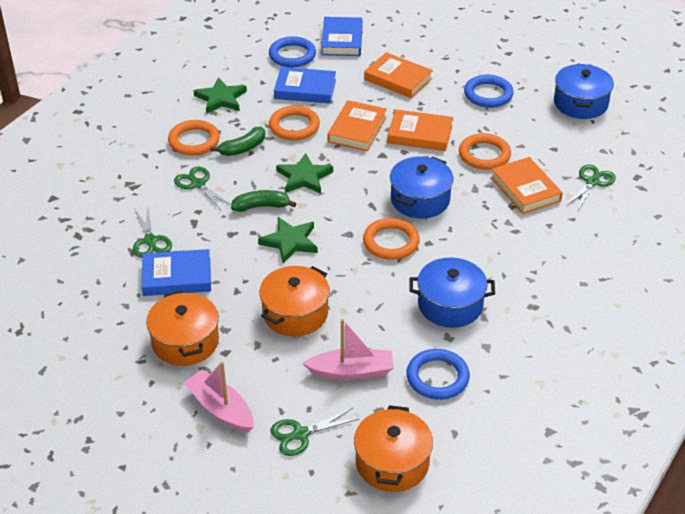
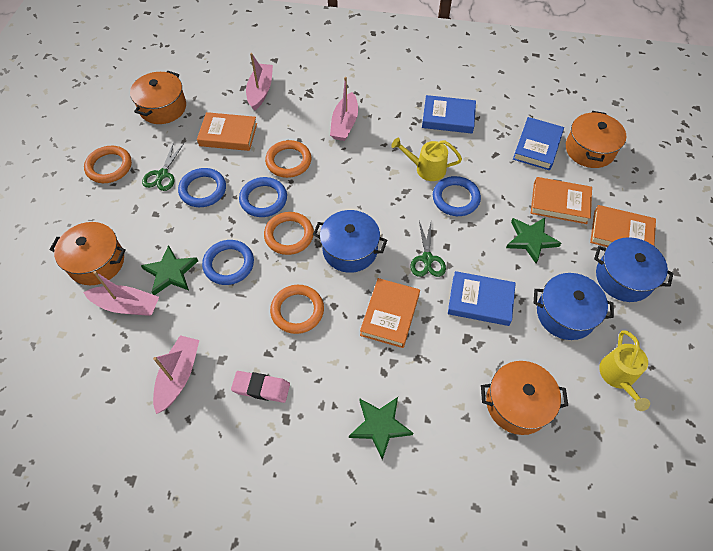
blue ring: [269,36,316,67] [406,349,470,400] [464,75,514,108] = 3 -> [178,168,226,207] [202,240,254,285] [239,177,287,217] [433,176,481,216] = 4
green banana: [210,127,265,156] [231,190,296,212] = 2 -> none = 0
green scissors: [133,207,172,258] [174,167,231,211] [270,408,359,456] [566,164,616,211] = 4 -> [142,142,184,191] [410,221,446,277] = 2
orange pot: [146,291,219,366] [259,266,330,337] [354,405,433,492] = 3 -> [50,222,126,285] [130,71,186,124] [481,361,568,435] [566,111,626,168] = 4
pink boat: [184,361,253,432] [303,319,394,380] = 2 -> [83,271,159,316] [153,335,199,414] [246,53,273,111] [330,77,358,141] = 4
pink eraser: none = 0 -> [231,371,290,403] = 1
yellow watering can: none = 0 -> [391,138,462,181] [599,330,650,411] = 2

